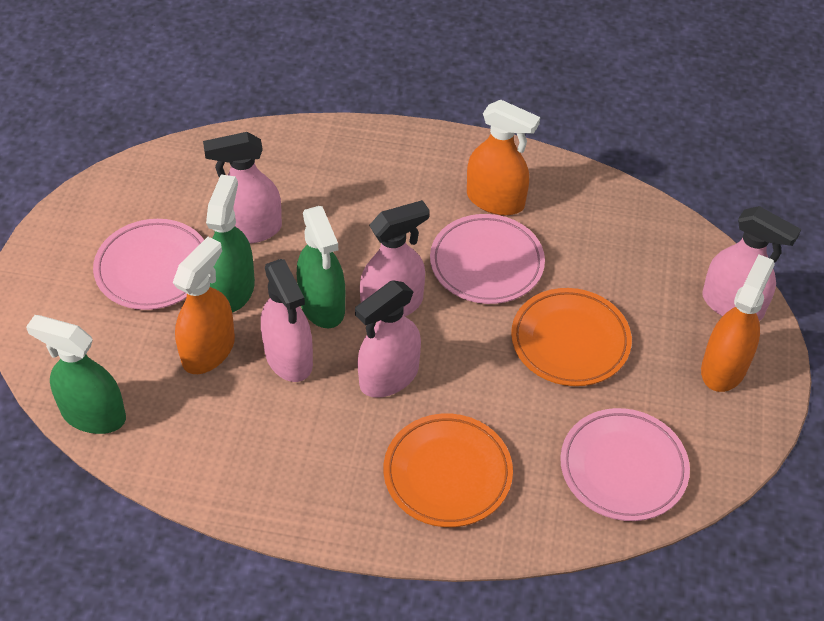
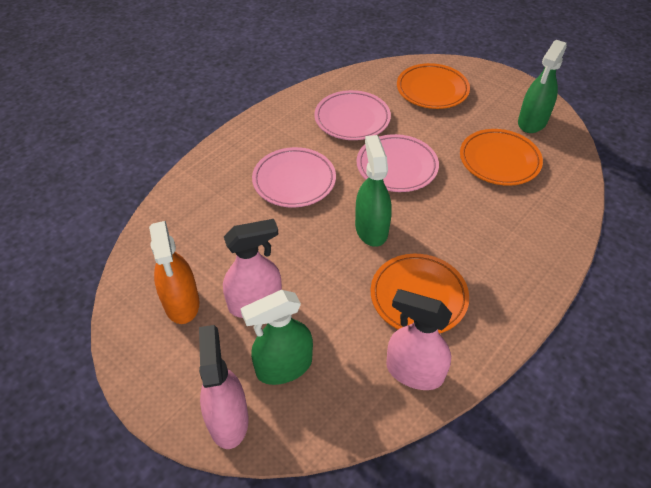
orange plate: [384,414,513,527] [511,288,632,386] = 2 -> [371,254,469,334] [397,63,470,109] [460,129,543,186] = 3
orange spray bottle: [173,237,235,374] [467,100,540,215] [701,254,775,392] = 3 -> [149,221,199,324] = 1
pink spray bottle: [203,132,282,244] [261,259,313,382] [355,280,421,398] [360,200,430,316] [702,206,801,321] = 5 -> [199,325,249,449] [223,219,282,318] [386,289,452,390] = 3

